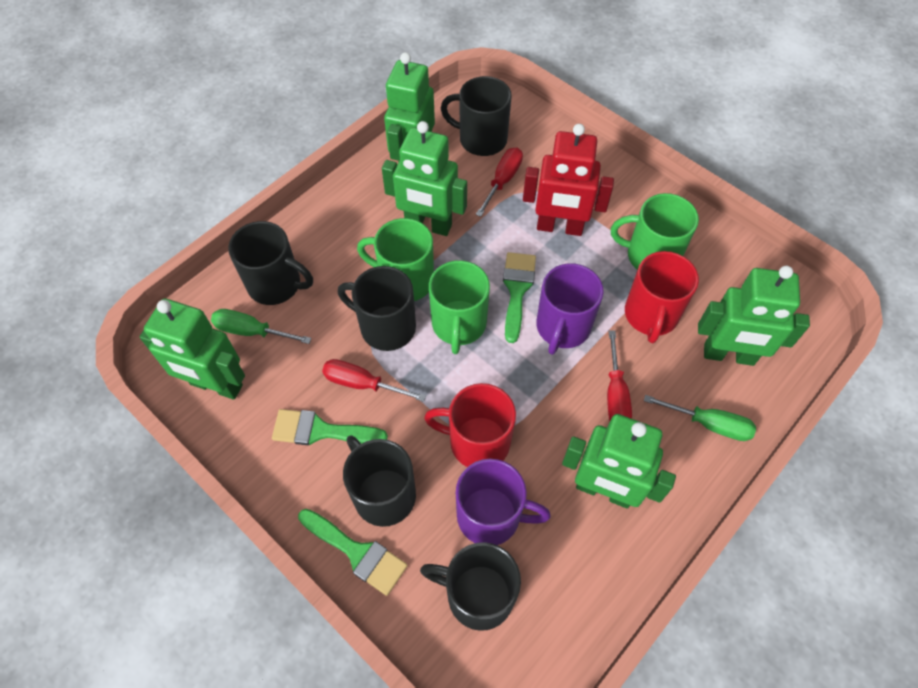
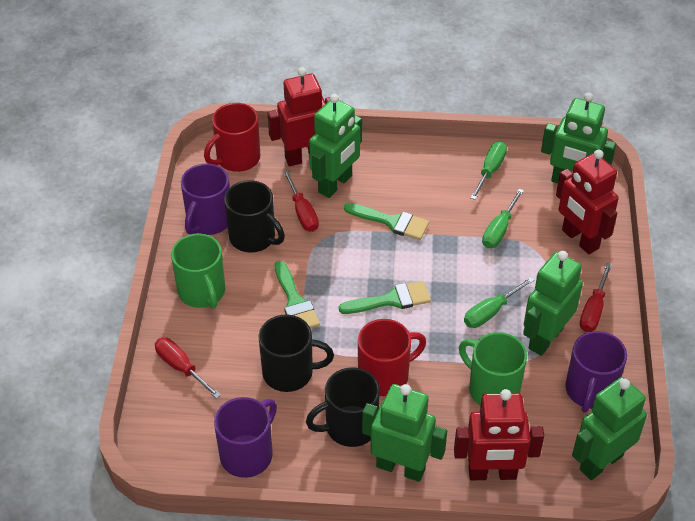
black mug: [228,221,313,305] [338,266,416,351] [343,435,416,527] [420,542,521,631] [441,76,512,156] = 5 -> [224,180,285,253] [259,315,334,392] [306,367,380,447] = 3
green mug: [357,218,434,301] [429,260,490,354] [611,193,699,270] = 3 -> [171,234,225,309] [459,332,527,406] = 2
green screwdriver: [211,309,312,344] [644,395,756,441] = 2 -> [464,277,534,328] [471,142,507,200] [482,188,524,248] = 3
purple mug: [456,459,551,545] [536,263,604,355] = 2 -> [181,163,230,235] [214,397,277,478] [565,331,627,413] = 3
red robot: [523,124,614,236] = 1 -> [268,67,330,166] [454,389,544,480] [556,150,619,254] = 3

